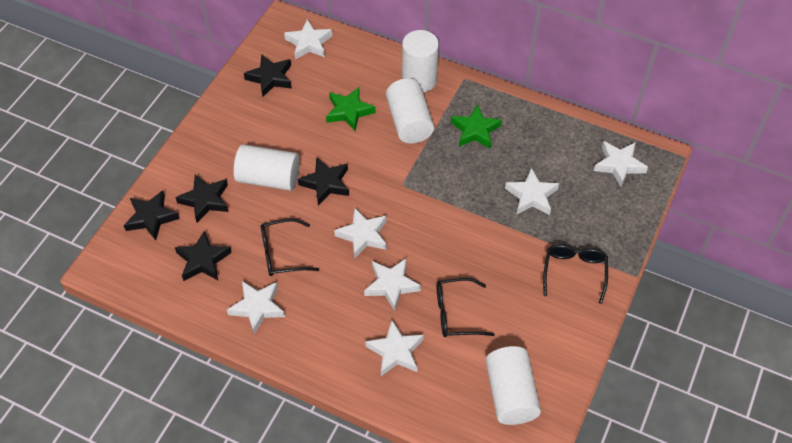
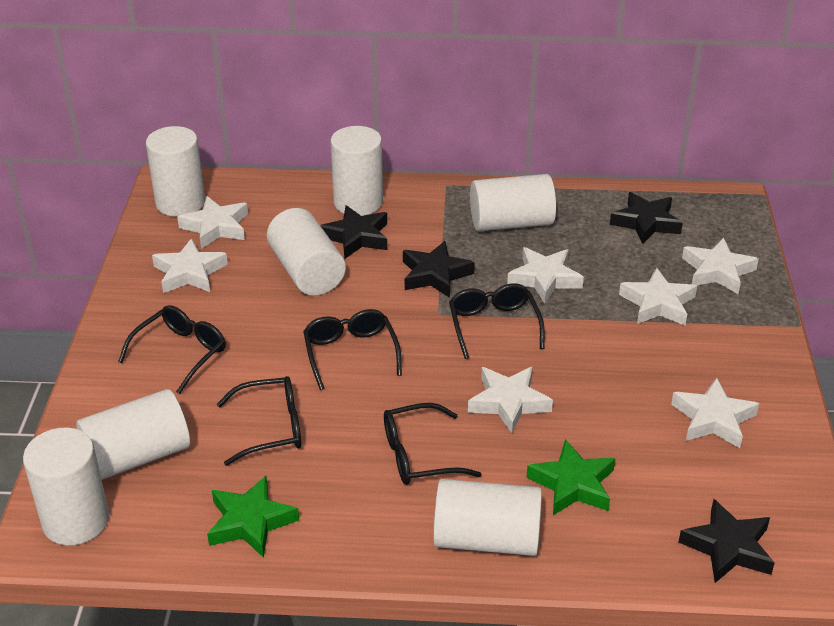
black glasses: [261,218,319,276] [436,278,495,337] [543,244,608,304] = 3 -> [118,305,226,394] [217,376,301,466] [303,309,402,390] [384,403,482,485] [449,283,545,359] = 5
black star: [124,190,180,241] [175,174,229,223] [175,231,232,281] [244,54,292,97] [298,157,349,206] = 5 -> [320,205,387,259] [403,241,475,298] [610,192,683,244] [679,499,775,583] = 4
white cylinder: [234,144,300,191] [386,78,434,144] [402,30,439,92] [486,346,541,425] = 4 -> [23,428,109,545] [76,389,190,480] [146,126,205,217] [267,208,346,296] [330,126,383,216] [433,479,542,556] [470,174,556,231] = 7

